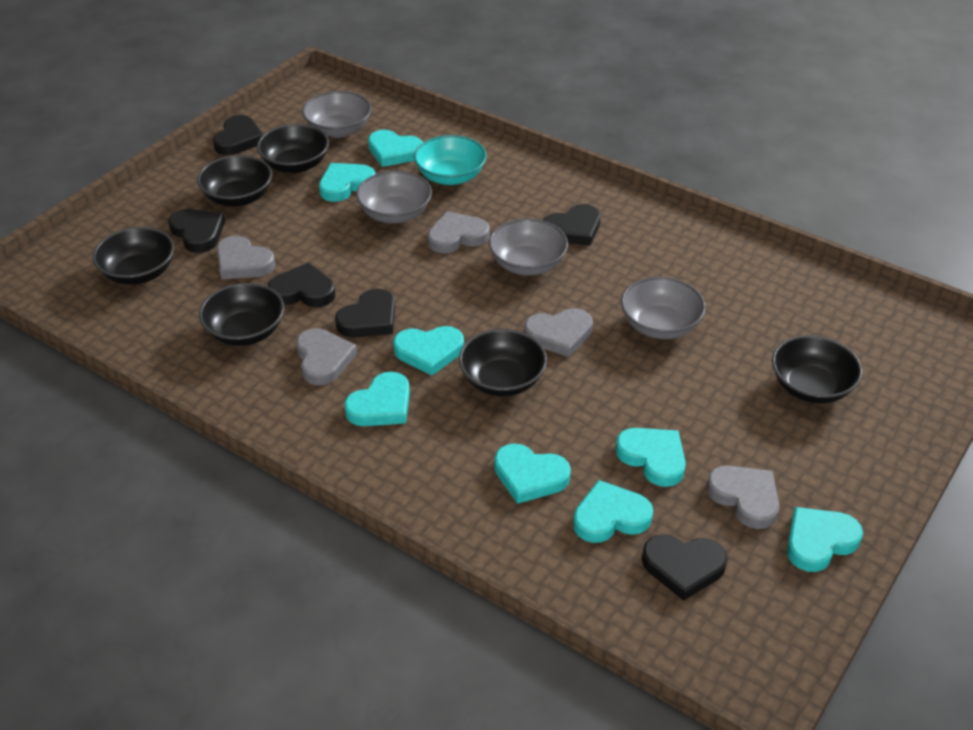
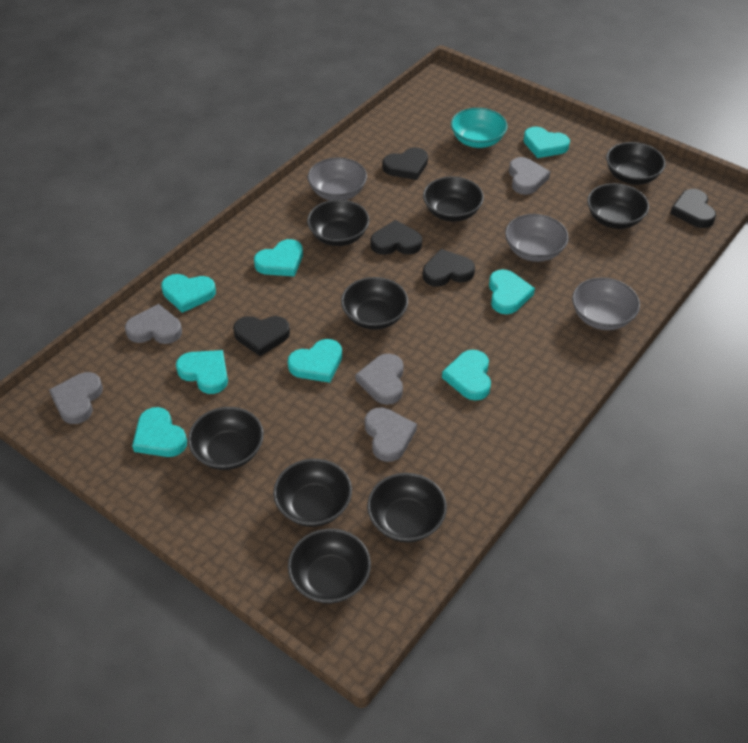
black bowl: [93,227,174,285] [197,155,272,207] [199,283,284,346] [257,124,329,173] [459,329,547,396] [772,335,863,404] = 6 -> [188,407,264,470] [273,459,352,527] [288,529,371,604] [307,199,370,246] [341,277,408,330] [367,473,447,542] [423,176,484,222] [587,183,649,229] [606,142,666,185] = 9
black heart: [168,209,225,253] [213,115,263,155] [268,263,335,307] [335,289,395,338] [543,204,600,246] [642,534,728,601] = 6 -> [233,316,290,356] [370,220,422,255] [383,147,428,180] [423,249,475,287] [670,189,716,228] = 5
grey bowl: [302,91,372,138] [356,171,432,224] [489,219,568,276] [621,277,706,339] = 4 -> [307,157,367,200] [505,214,569,262] [572,278,640,330] = 3

